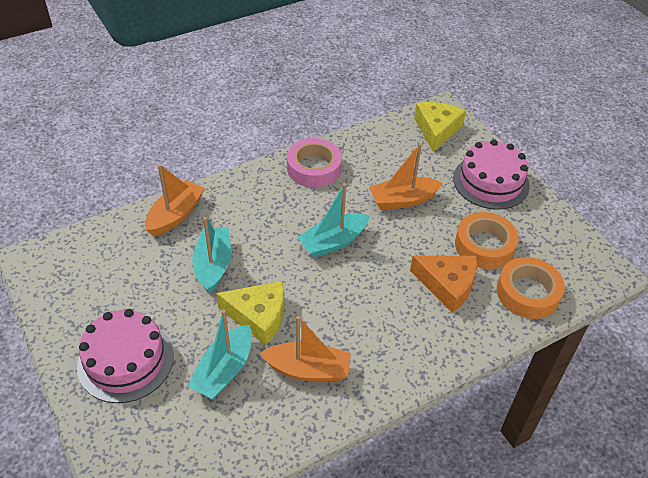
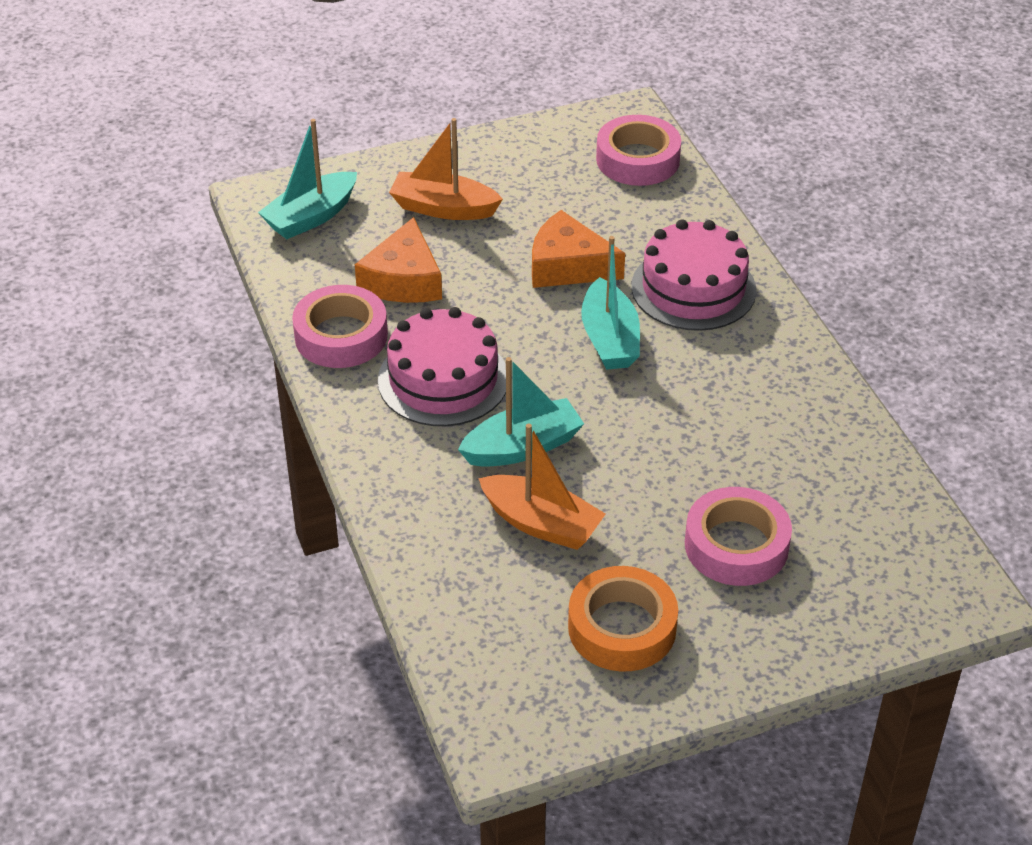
orange boat: [145,164,205,236] [260,316,351,381] [369,143,442,210] = 3 -> [389,118,503,220] [478,424,606,550] = 2
orange cheese: [410,256,477,313] = 1 -> [355,217,442,303] [532,210,625,288] = 2
orange tape: [455,212,519,269] [497,257,565,319] = 2 -> [568,566,678,672] = 1
pink tape: [287,138,342,188] = 1 -> [292,285,388,368] [596,115,681,186] [685,487,792,586] = 3
yellow cheese: [216,281,284,345] [414,102,466,152] = 2 -> none = 0

